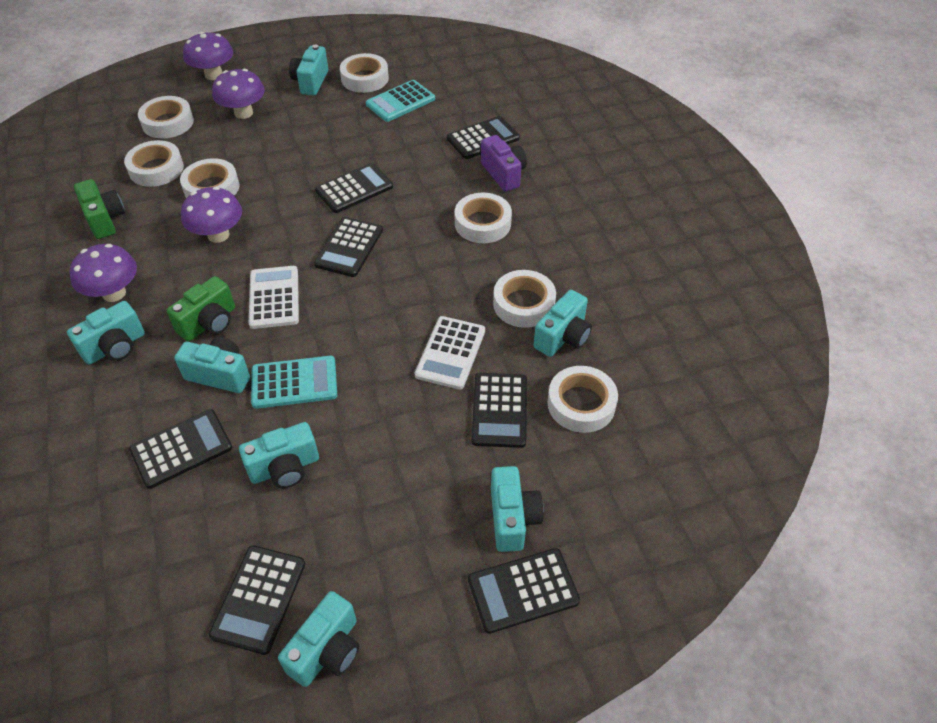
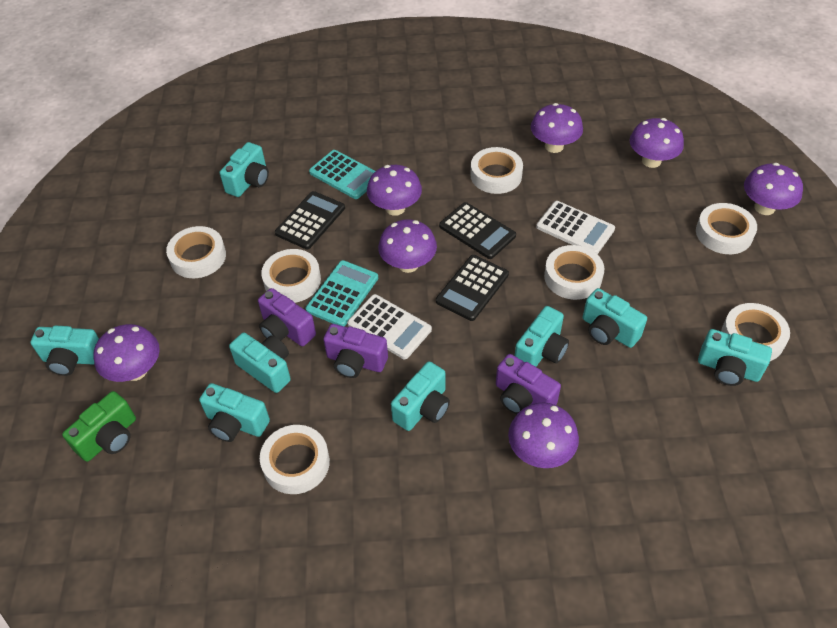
black calculator: [129,409,232,489] [209,545,305,655] [314,217,383,277] [315,163,393,213] [447,116,520,159] [468,548,580,634] [471,373,527,448] = 7 -> [275,191,345,249] [436,255,509,321] [439,202,516,259] = 3
green camera: [74,179,125,239] [166,276,235,341] = 2 -> [62,391,136,462] = 1
purple camera: [481,135,527,192] = 1 -> [258,288,316,346] [323,324,388,378] [496,354,561,414] = 3
purple mushroom: [70,244,137,302] [181,187,242,243] [183,32,233,80] [212,69,265,119] = 4 -> [94,324,160,382] [367,165,422,216] [378,219,437,273] [508,403,579,468] [531,103,583,153] [630,118,684,168] [744,163,803,215] = 7
turquoise camera: [67,301,145,364] [174,337,250,393] [239,422,319,488] [278,591,359,687] [289,44,328,95] [491,466,544,552] [534,290,592,357] = 7 -> [30,326,99,376] [199,383,270,442] [220,142,269,197] [229,333,291,393] [391,361,450,431] [515,306,569,367] [583,288,647,348] [698,329,772,386] = 8

